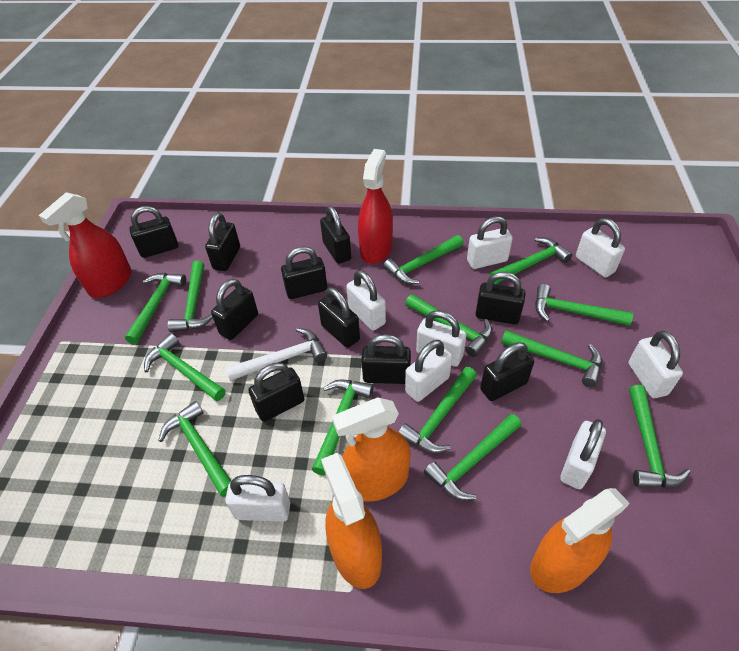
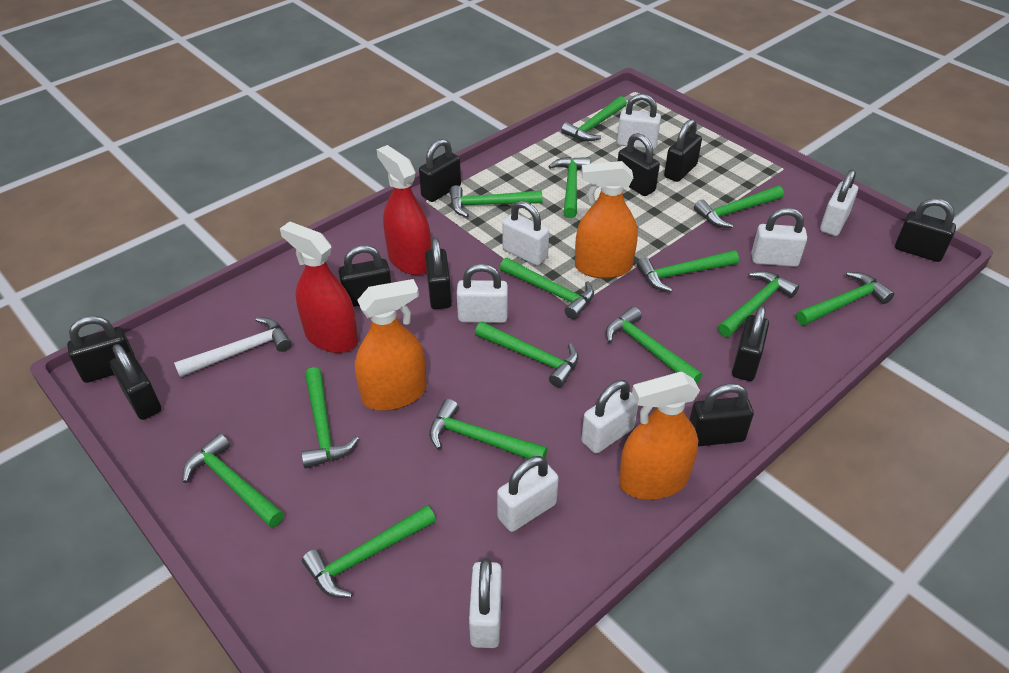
green hammer: [125,273,186,344] [144,333,226,401] [158,401,231,497] [168,261,213,332] [312,379,374,476] [383,235,464,284] [399,367,477,453] [405,294,492,357] [424,414,521,501] [489,238,572,284] [501,330,602,388] [535,284,633,326] [629,385,690,488] = 13 -> [183,433,284,528] [301,367,359,469] [302,505,436,598] [429,399,547,459] [449,185,542,217] [475,322,579,388] [500,258,594,319] [548,157,591,218] [561,96,627,141] [606,307,702,384] [637,250,739,292] [694,186,784,228] [718,271,799,337] [796,272,894,325] = 14

